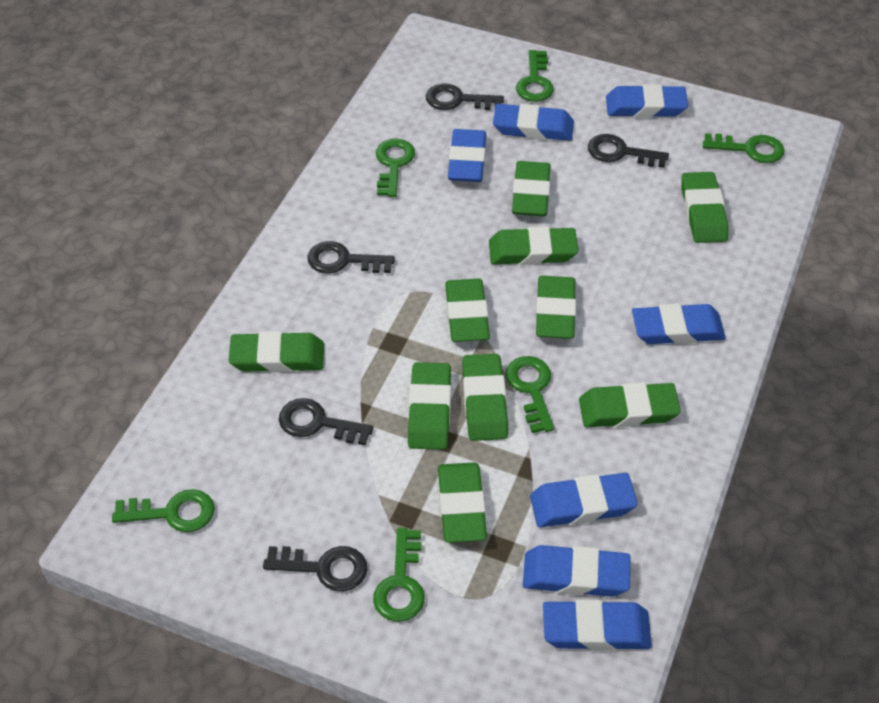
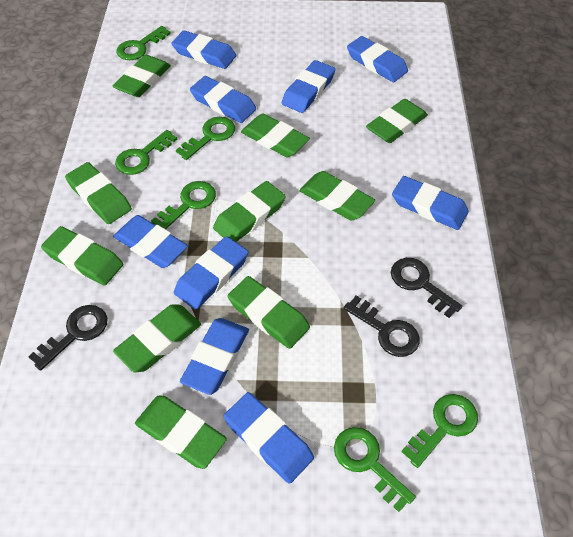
black key: [263,546,368,592] [279,398,374,445] [307,241,395,274] [426,84,504,110] [588,134,669,168] = 5 -> [28,305,108,371] [344,295,420,357] [391,258,462,318] = 3
blue eraser: [448,129,486,182] [493,104,574,141] [523,545,631,597] [530,473,638,527] [543,600,652,651] [606,84,688,118] [632,304,726,344] = 7 -> [113,215,188,268] [171,30,236,69] [174,236,248,310] [180,318,249,395] [190,76,256,123] [224,392,314,484] [282,60,335,113] [347,36,408,82] [392,176,469,230] = 9

